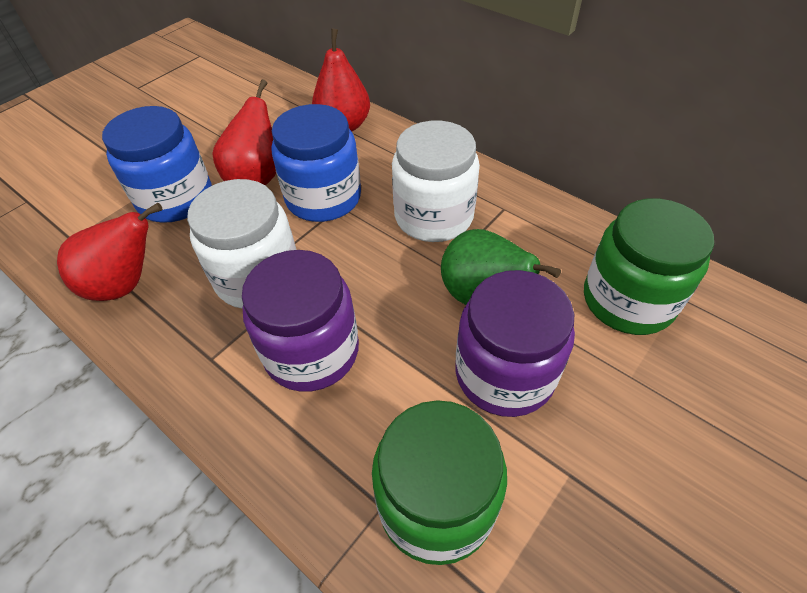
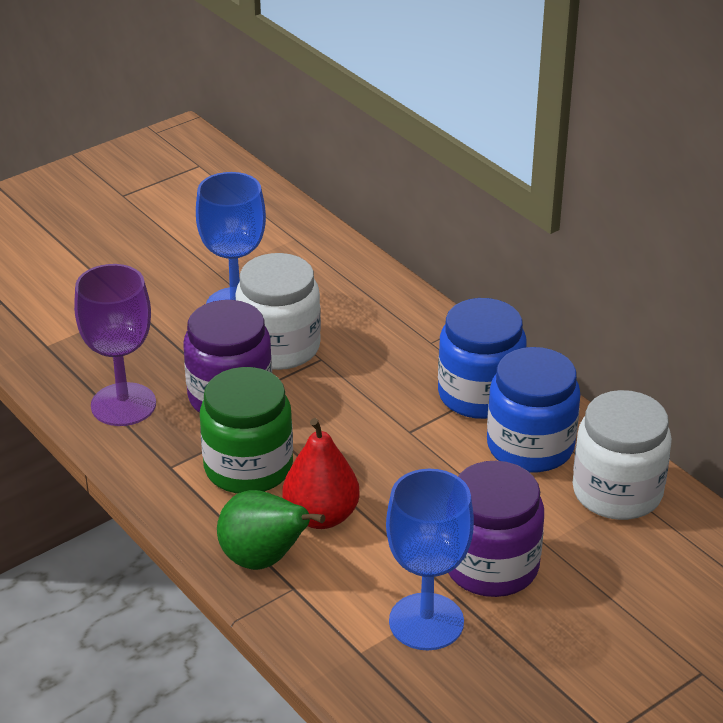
blue goblet: none = 0 -> [196,172,266,304] [386,469,474,650] = 2
green jar: [372,400,507,565] [584,198,714,335] = 2 -> [200,367,293,494] = 1
purple goblet: none = 0 -> [74,264,156,426] = 1
red pear: [57,203,163,301] [212,79,276,185] [312,28,370,132] = 3 -> [283,418,360,529] = 1

